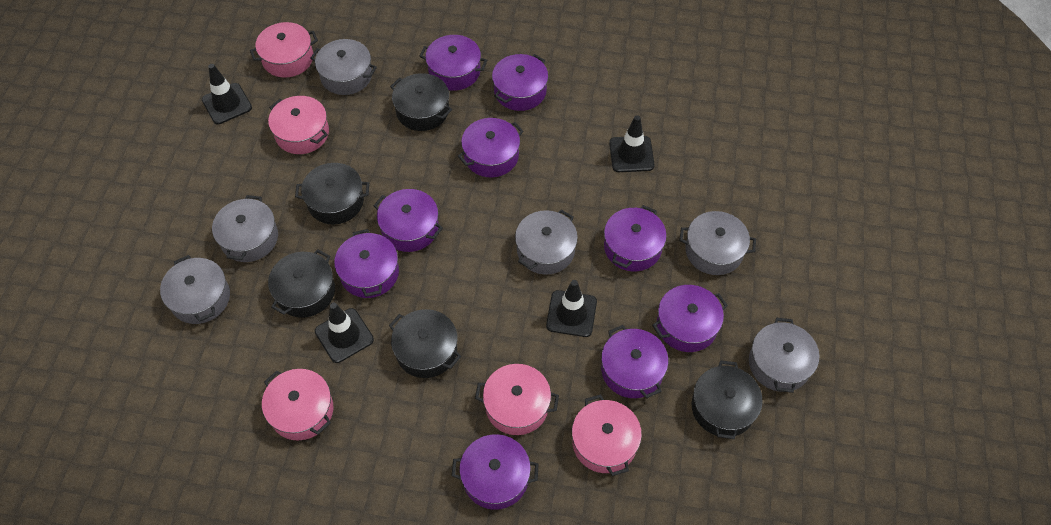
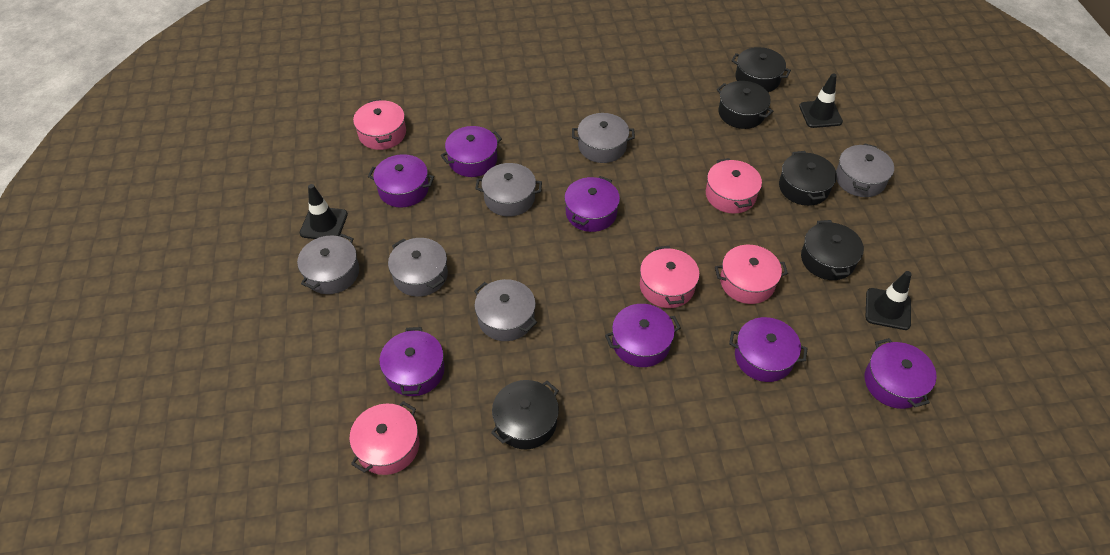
black traffic cone: [202,64,252,124] [315,303,374,363] [546,280,597,337] [609,115,655,172] = 4 -> [300,184,348,239] [799,73,843,128] [865,271,912,330] = 3
purple pot: [334,229,399,298] [374,189,443,252] [420,35,487,91] [452,434,539,510] [458,118,524,177] [492,54,548,111] [601,325,669,398] [604,205,667,271] [652,285,728,352] = 9 -> [368,154,434,208] [379,327,445,396] [440,126,502,177] [564,176,620,232] [605,304,681,367] [729,317,807,382] [865,338,937,409] = 7

